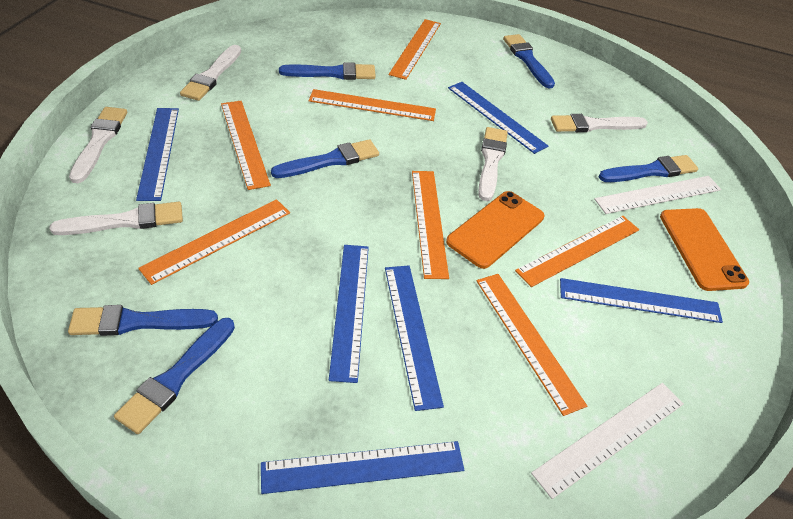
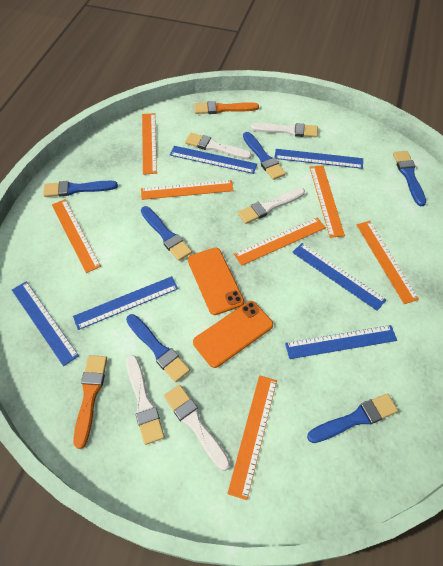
orange brush: none = 0 -> [73,355,107,449] [194,101,259,114] = 2
white ruler: [531,383,684,499] [595,176,721,214] = 2 -> none = 0

